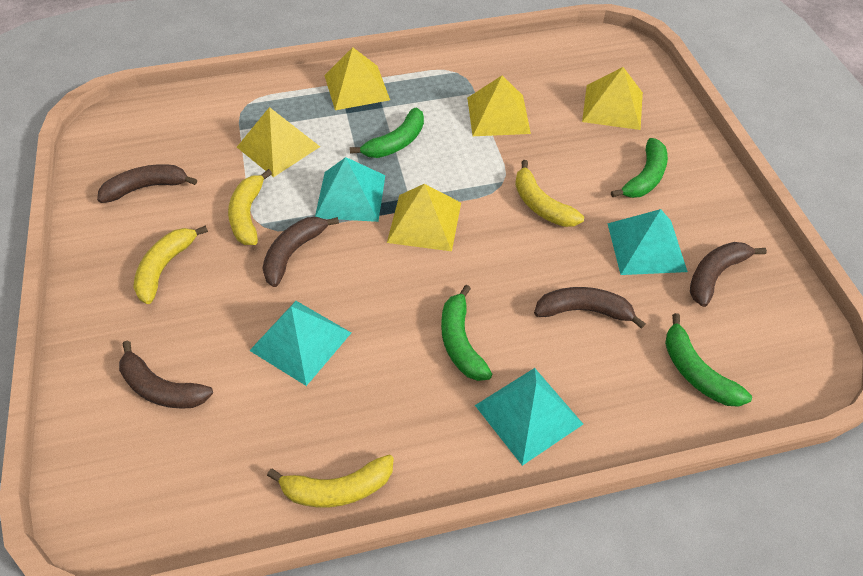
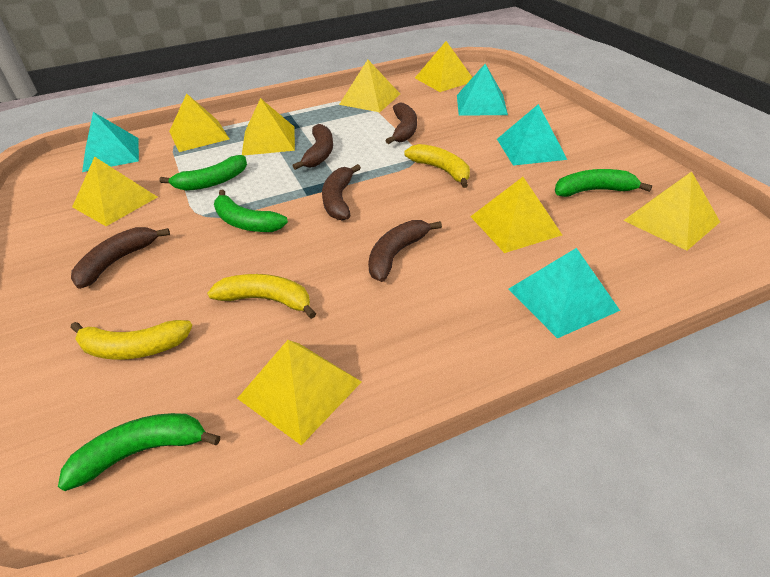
yellow banana: [133,225,208,304] [228,169,272,245] [267,455,394,507] [515,160,584,227] = 4 -> [71,320,193,360] [207,274,316,319] [405,144,470,188] = 3
yellow pyramid: [237,107,320,177] [324,47,390,110] [387,184,461,251] [467,75,531,136] [582,67,643,130] = 5 -> [72,157,157,226] [169,94,230,152] [237,340,362,445] [242,98,295,155] [339,60,400,112] [415,41,473,92] [470,177,562,253] [623,172,720,251] = 8

